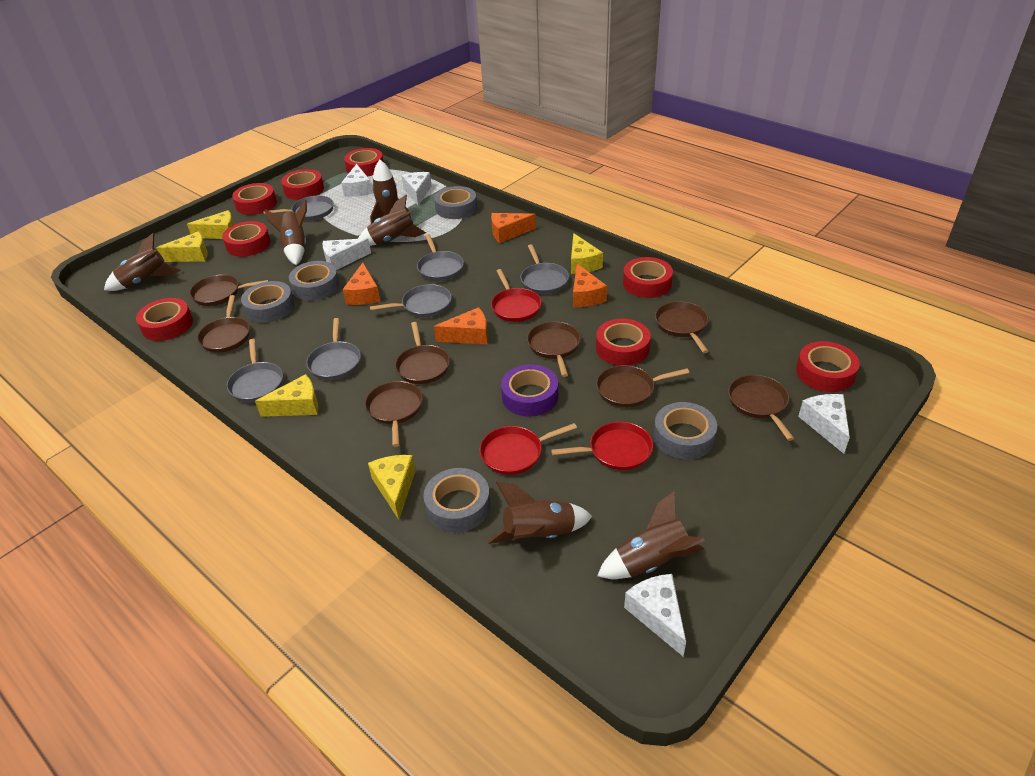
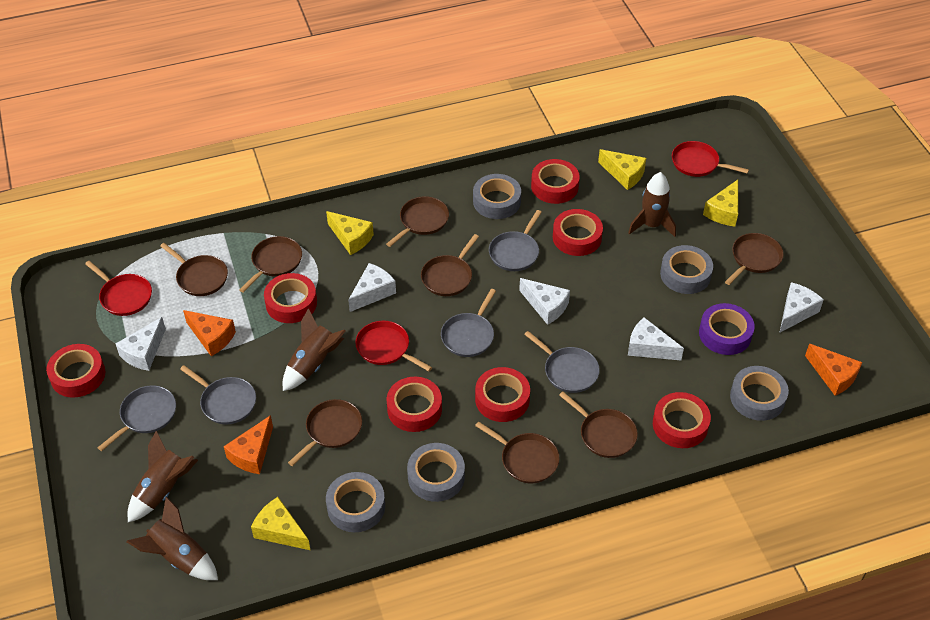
brown rocket: [104,233,181,291] [265,200,307,265] [358,195,426,246] [370,160,411,224] [488,482,592,544] [597,491,705,579] = 6 -> [126,497,218,580] [127,431,198,522] [283,308,346,391] [628,172,676,237] = 4
grey pan: [227,339,283,402] [263,196,334,220] [306,318,361,380] [370,284,452,317] [417,234,464,281] [521,244,569,294] = 6 -> [98,385,176,451] [180,365,256,424] [441,289,496,357] [489,210,542,271] [524,331,600,393] = 5
orange cheese: [343,263,380,305] [434,307,488,344] [491,213,536,243] [573,264,607,307] = 4 -> [183,310,236,356] [224,415,273,474] [805,344,862,396] = 3
red tape: [136,298,193,341] [222,221,271,257] [232,183,277,215] [281,169,324,200] [344,148,384,177] [596,319,651,366] [623,257,673,298] [796,341,860,392] = 8 -> [46,344,105,398] [264,273,317,323] [387,377,442,432] [475,367,530,422] [531,159,580,204] [553,209,603,256] [653,392,711,448] = 7
yellow cheese: [156,231,208,262] [187,210,234,239] [255,374,318,417] [368,455,416,520] [571,233,603,274] = 5 -> [251,497,310,550] [326,211,374,255] [598,149,646,190] [703,180,738,227] = 4

